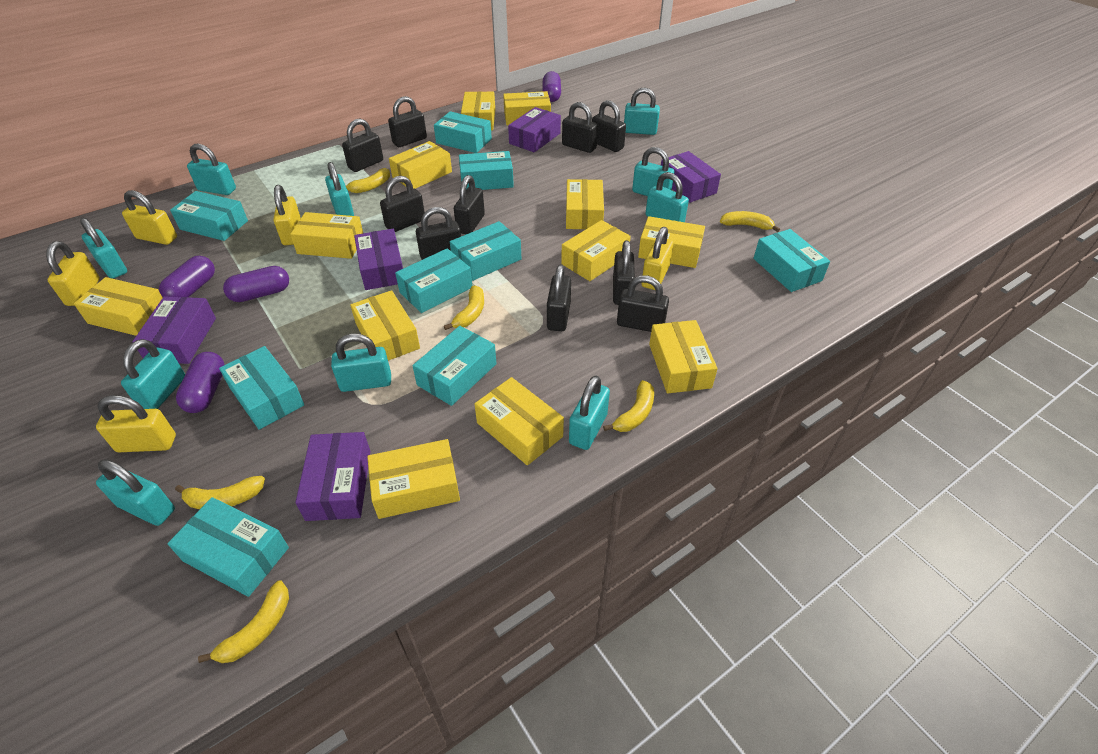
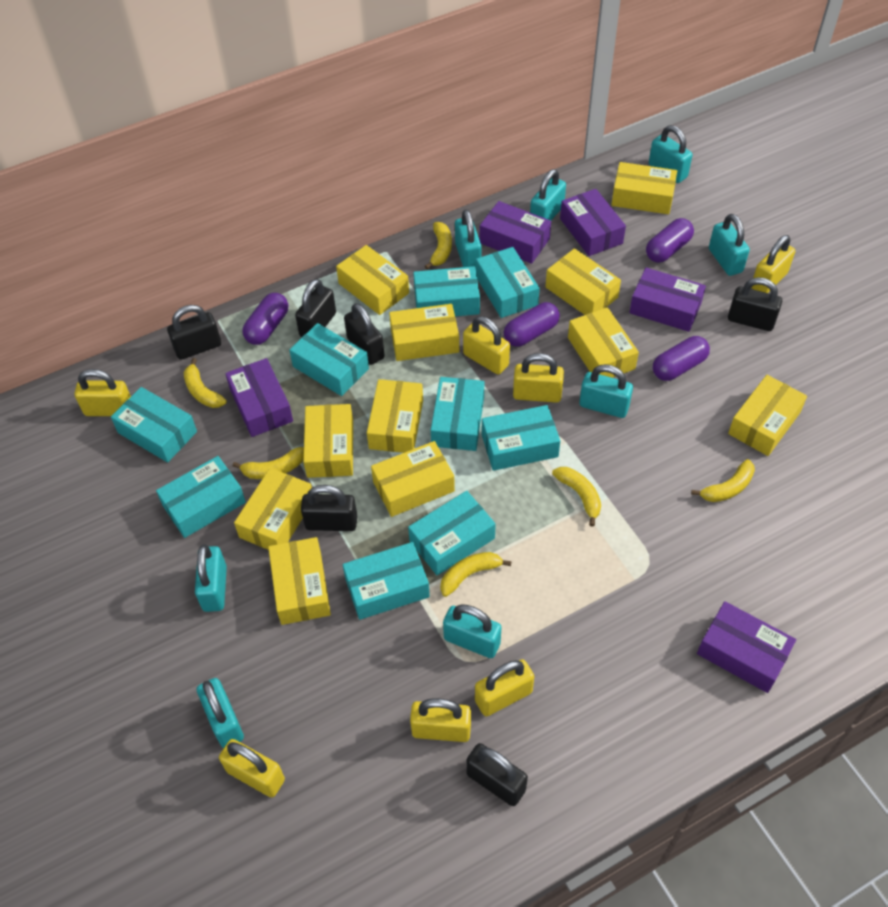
black padlock: [342,119,383,172] [380,176,425,232] [388,96,427,147] [416,207,461,260] [454,175,485,234] [547,265,571,331] [562,102,598,153] [592,100,626,152] [613,240,635,305] [617,275,669,332] = 10 -> [167,305,221,360] [295,279,336,337] [301,485,357,531] [344,303,385,365] [466,743,528,806] [728,277,782,331] = 6
turquoise padlock: [80,218,127,279] [96,459,175,526] [121,339,185,409] [187,144,236,195] [325,162,354,216] [331,333,391,392] [569,376,610,450] [624,87,660,135] [632,147,674,196] [646,172,689,222] = 10 -> [195,544,227,612] [197,678,244,748] [443,604,502,658] [455,210,482,268] [530,169,566,220] [579,364,633,418] [649,125,693,183] [709,214,750,276] = 8
yellow box: [74,277,163,336] [290,212,363,259] [350,290,420,361] [367,439,460,519] [389,141,452,189] [461,91,495,131] [475,377,564,465] [503,91,551,125] [561,220,631,281] [566,179,604,229] [638,216,705,268] [649,320,718,393] = 12 -> [234,468,312,550] [268,537,331,625] [303,404,353,478] [336,245,409,315] [367,379,423,453] [371,441,455,517] [389,304,459,361] [545,248,621,315] [568,307,639,378] [612,162,677,214] [728,375,807,456] = 11
yellow padlock: [46,241,100,306] [96,395,176,452] [122,190,177,245] [273,185,301,245] [642,227,673,290] = 5 -> [75,369,131,416] [219,739,285,797] [410,699,471,742] [463,316,510,375] [475,659,534,717] [513,353,564,403] [751,235,795,293] = 7

